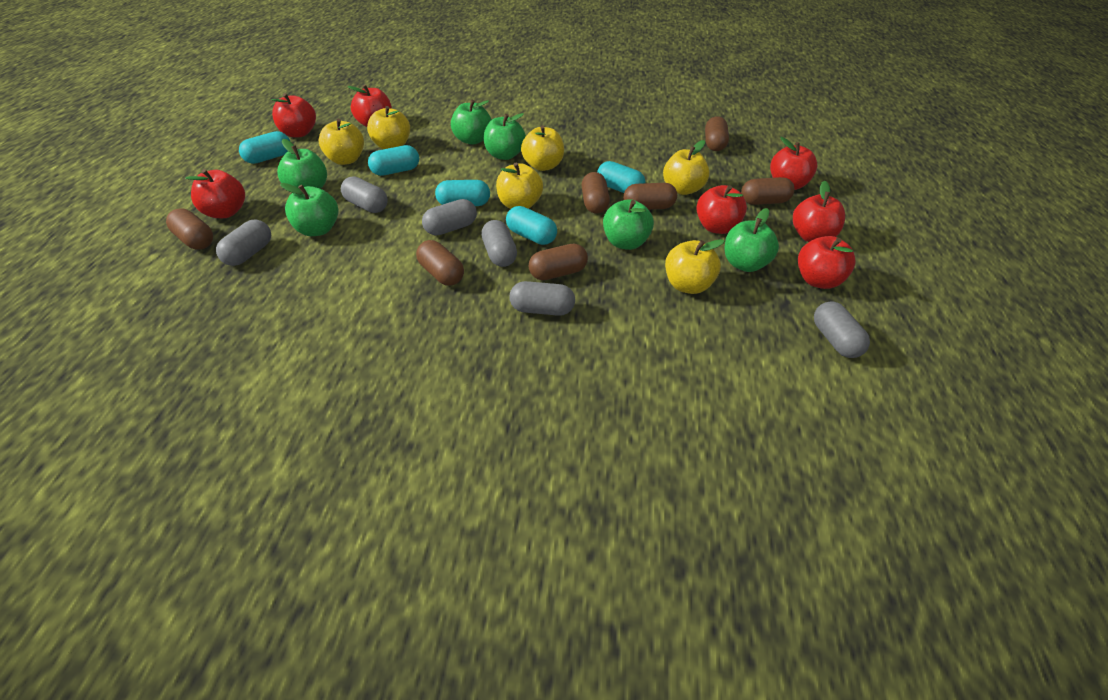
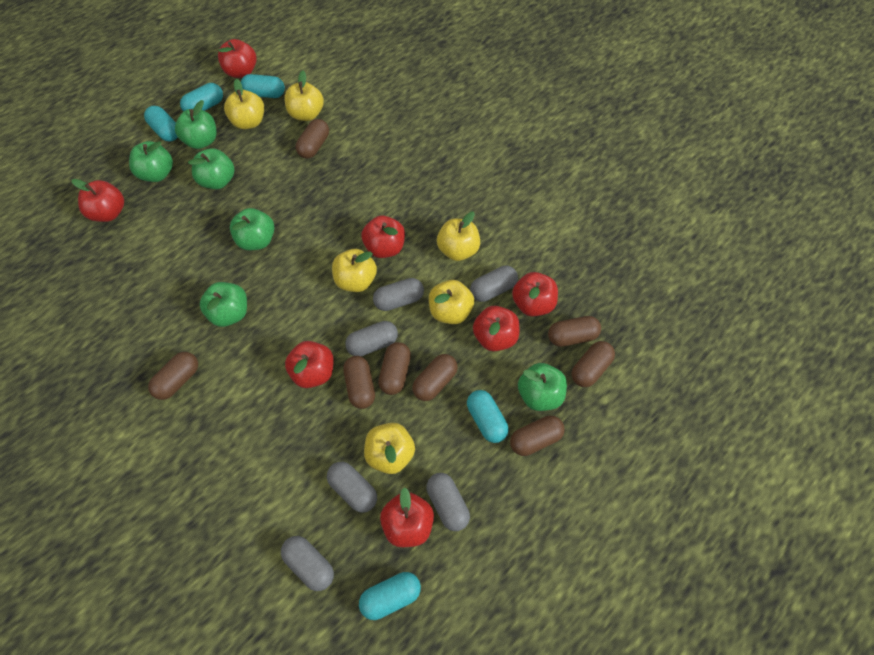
brown capsule: [166,208,213,250] [416,240,464,286] [529,243,588,280] [581,172,610,214] [623,183,677,210] [705,116,729,151] [741,177,794,205] = 7 -> [148,352,198,400] [296,119,329,159] [343,356,375,409] [378,342,411,395] [412,354,458,401] [510,416,565,456] [548,316,601,347] [571,341,615,387] = 8

